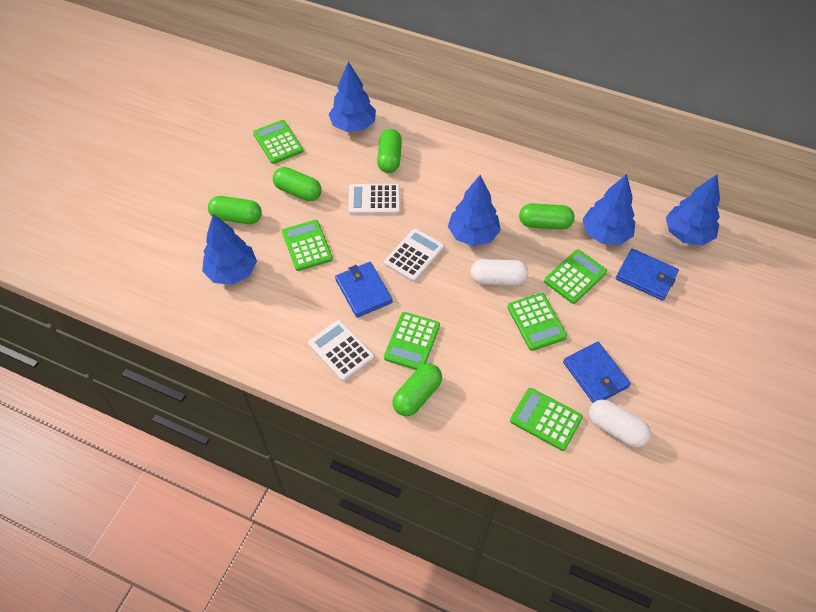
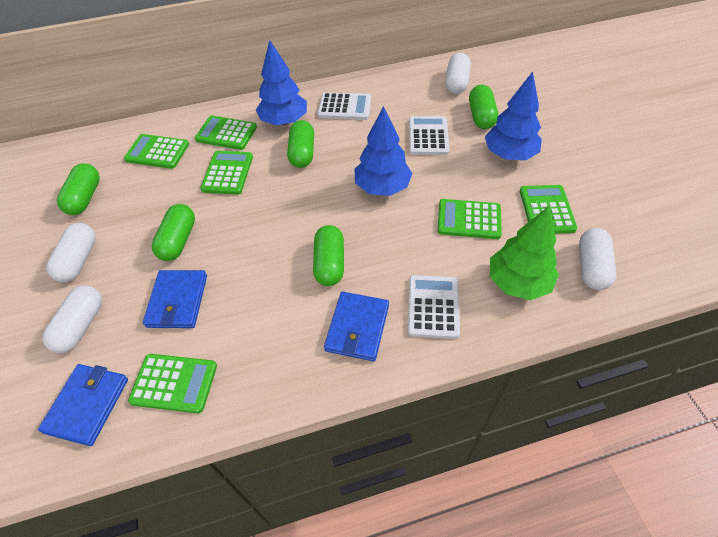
blue tree: [202,214,257,285] [329,61,376,132] [448,175,501,246] [582,174,635,245] [666,175,720,246] = 5 -> [256,40,307,125] [354,106,412,196] [485,71,542,160] = 3
green tree: none = 0 -> [490,206,559,300] = 1
white capsule: [471,259,528,286] [589,399,651,448] = 2 -> [42,285,102,353] [46,223,96,282] [445,53,471,94] [579,228,616,290] = 4

